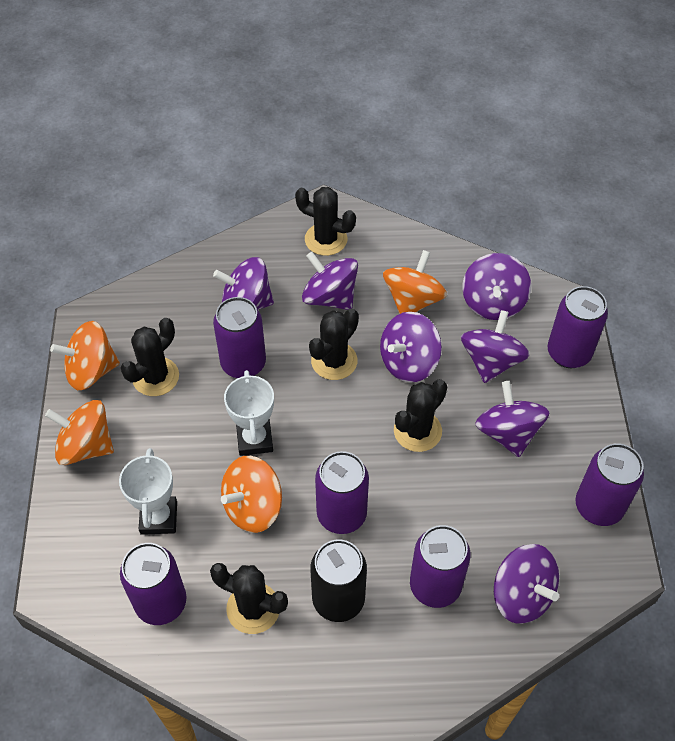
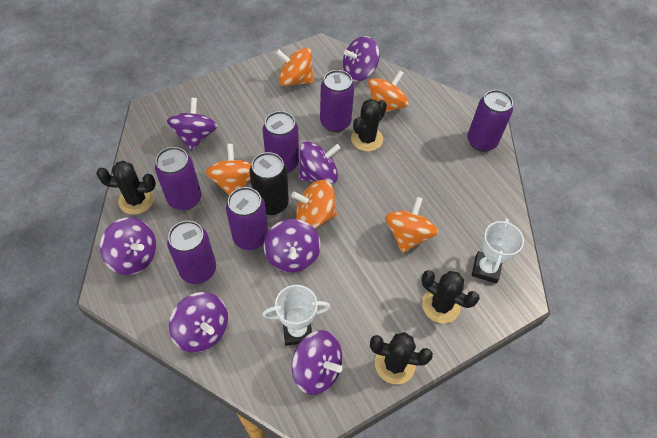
black cactus: [121,318,179,396] [210,563,288,634] [295,187,356,256] [309,308,359,380] [394,379,447,452] = 5 -> [96,161,156,215] [351,99,387,152] [370,332,433,384] [421,270,480,323] = 4
orange spinning top: [45,400,114,465] [50,321,120,390] [221,456,282,533] [383,250,447,314] = 4 -> [205,144,252,195] [276,48,314,86] [291,180,337,229] [368,70,409,112] [385,197,438,253] = 5

